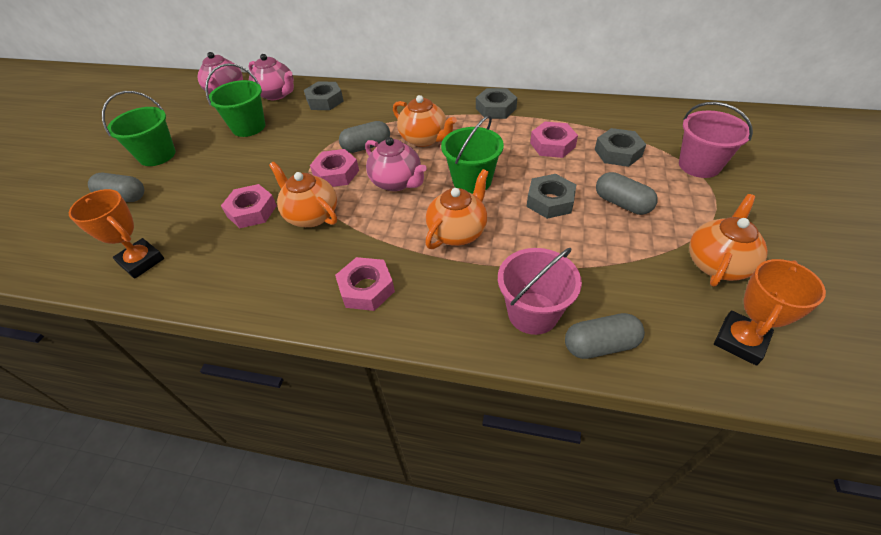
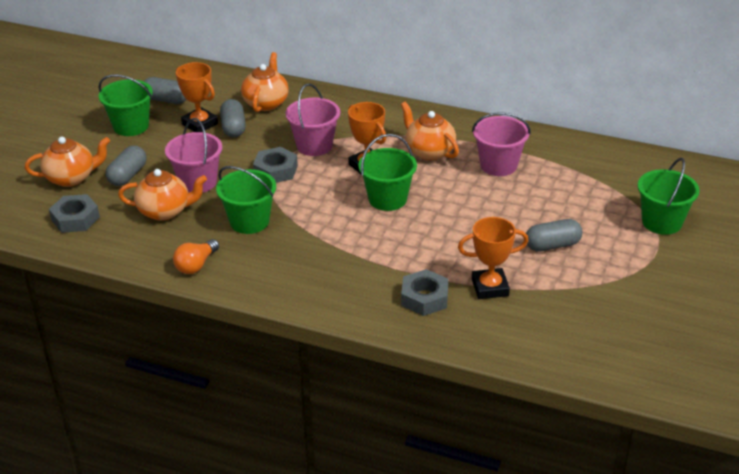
green bucket: [102,91,176,166] [205,63,265,137] [441,115,504,194] = 3 -> [98,75,153,136] [216,166,276,234] [358,134,417,211] [638,158,700,235] = 4
grey nut: [304,82,344,110] [476,88,517,119] [527,174,577,219] [595,128,646,167] = 4 -> [49,194,100,233] [253,147,298,183] [401,269,448,316] = 3
orange light bulb: none = 0 -> [173,239,219,274] = 1
orange trophy: [69,189,164,279] [714,259,826,365] = 2 -> [176,62,218,132] [348,102,386,176] [458,217,528,299] = 3
pink bucket: [498,248,582,335] [679,102,753,178] = 2 -> [165,118,223,193] [285,83,340,156] [472,112,531,176] = 3
pink nut: [221,184,277,228] [310,149,359,187] [335,257,395,311] [530,121,578,158] = 4 -> none = 0
pink teapot: [198,52,243,94] [249,54,294,100] [365,137,427,191] = 3 -> none = 0

